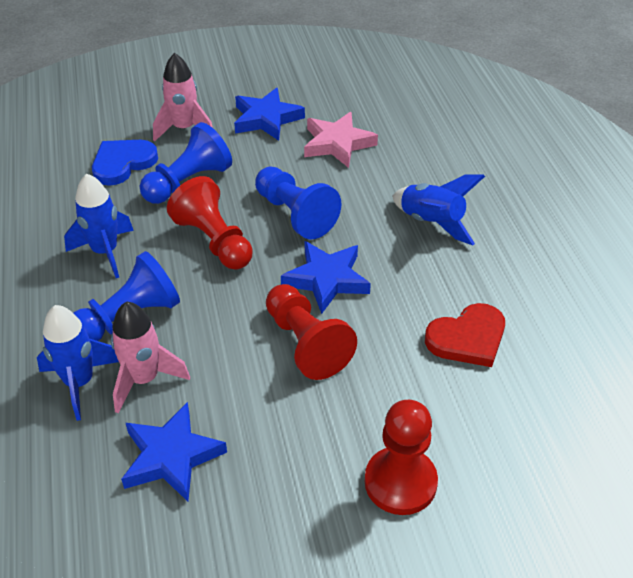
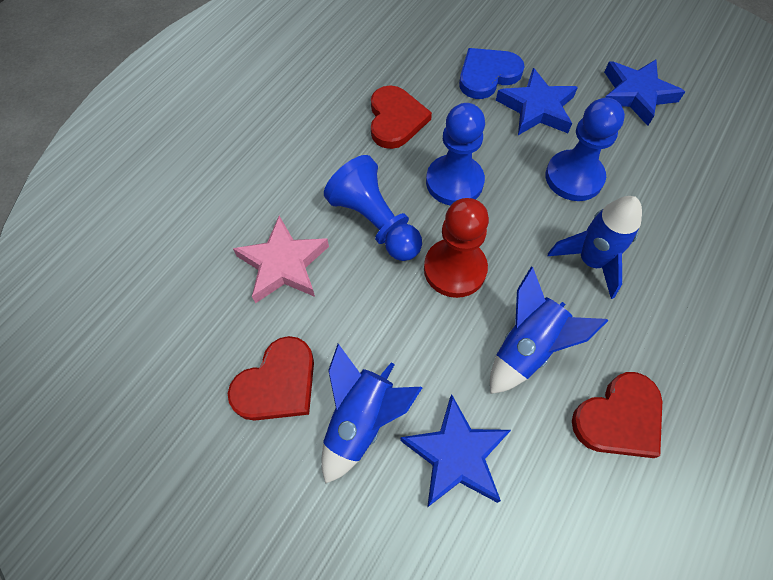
pink rocket: [111,302,190,413] [153,53,213,142] = 2 -> none = 0
red heart: [425,303,505,367] = 1 -> [228,336,314,421] [371,85,432,149] [572,372,662,458] = 3
red pawn: [167,176,253,270] [266,284,357,380] [365,400,438,515] = 3 -> [424,198,489,298] = 1

